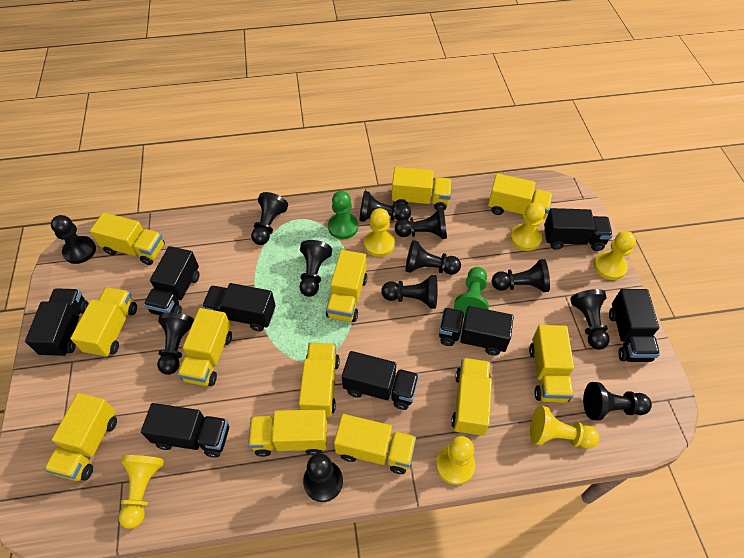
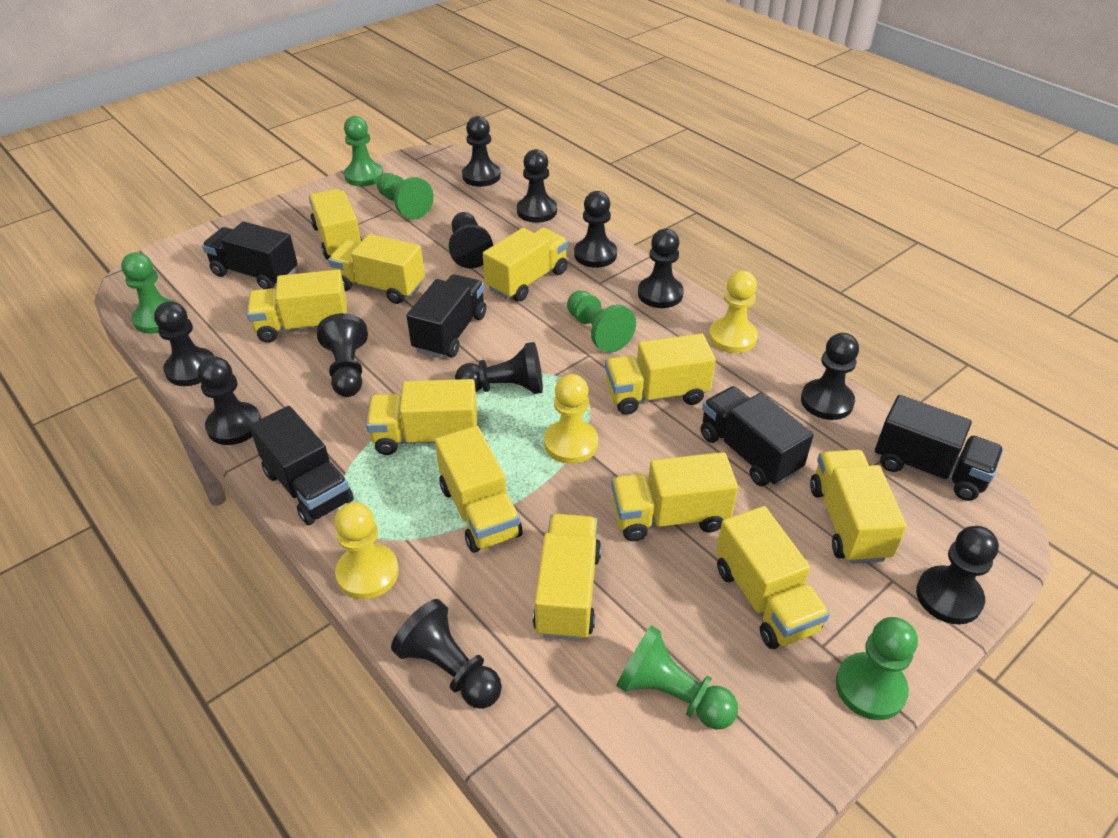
black truck: [25,288,89,357] [141,403,229,458] [144,246,200,315] [202,283,276,332] [342,351,419,410] [439,306,514,356] [544,208,613,251] [609,289,660,362] = 8 -> [202,222,298,289] [249,406,354,525] [406,274,486,358] [701,386,814,486] [875,395,1004,501] = 5
green pawn: [328,191,358,239] [454,267,489,318] = 2 -> [121,252,177,333] [344,116,383,186] [377,173,433,220] [567,290,636,353] [616,625,738,730] [836,617,918,720] = 6
yellow pawn: [119,455,164,529] [364,208,395,257] [436,436,475,485] [510,202,545,251] [530,405,599,449] [594,231,636,280] = 6 -> [334,502,399,599] [544,374,598,464] [709,271,758,353] = 3
yellow truck: [44,393,117,481] [70,287,137,357] [90,212,165,265] [177,308,232,386] [248,409,327,457] [299,343,340,418] [326,250,367,322] [334,414,416,474] [392,167,452,210] [451,358,492,436] [488,173,553,219] [529,325,574,402] = 12 -> [247,270,347,343] [309,189,363,259] [328,234,425,304] [366,379,477,455] [435,426,522,553] [483,228,568,302] [533,514,601,641] [605,334,716,415] [611,452,738,541] [716,506,830,649] [810,450,907,564] = 11

